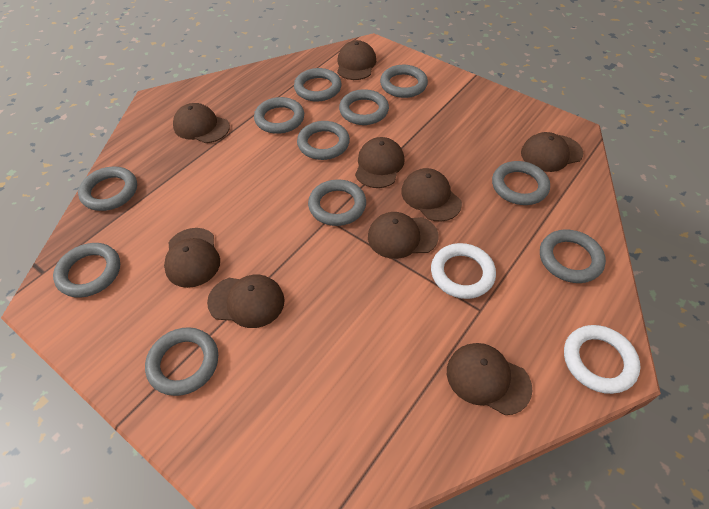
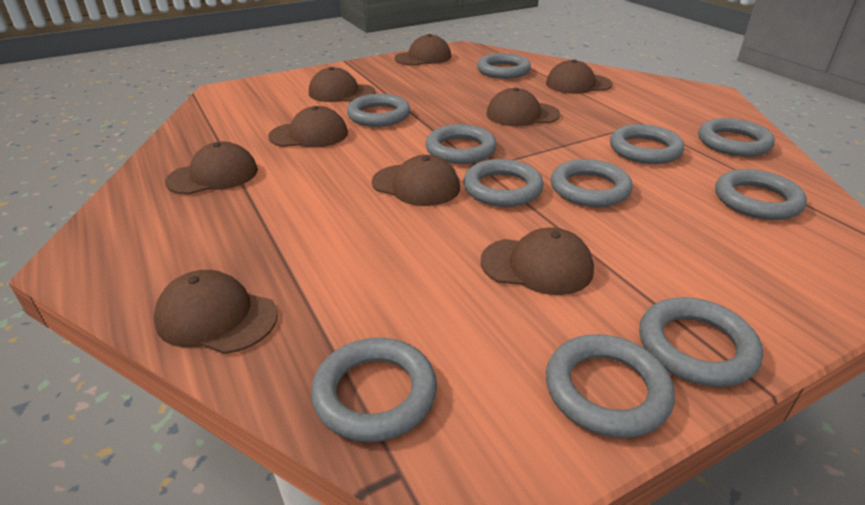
white ring: [431,243,496,299] [564,325,641,394] = 2 -> none = 0

